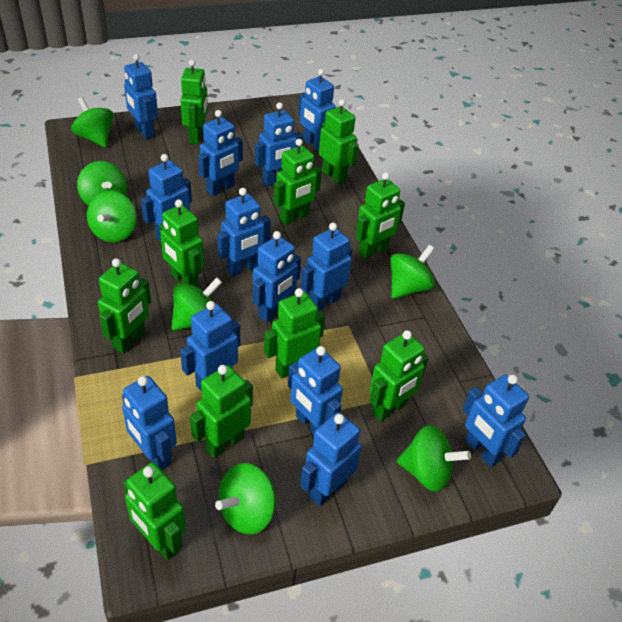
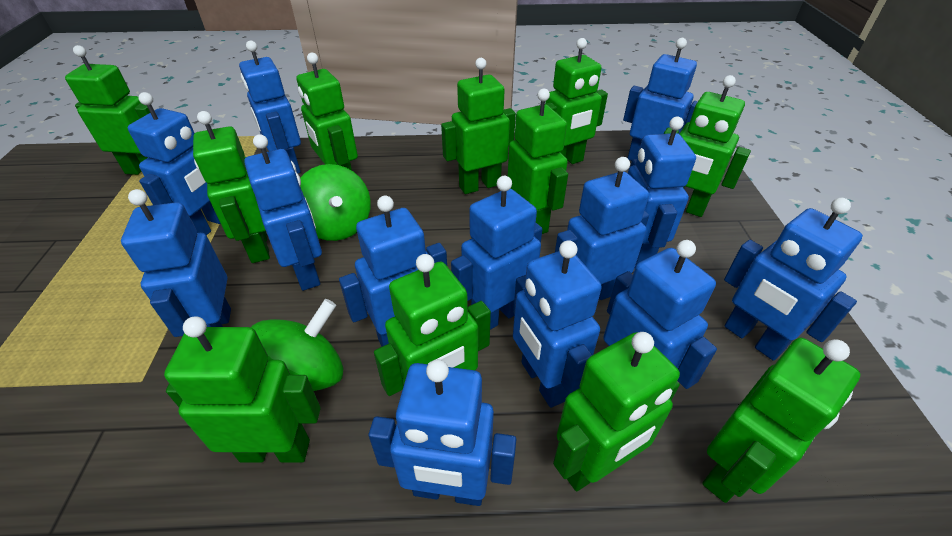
green robot: [98,258,151,353] [123,462,186,560] [159,199,204,287] [181,59,208,144] [190,365,253,458] [264,288,325,379] [274,139,322,225] [319,99,359,184] [355,172,405,259] [369,330,428,421] = 10 -> [65,45,150,175] [164,316,321,463] [193,111,270,263] [297,52,358,170] [374,254,491,396] [441,58,516,194] [507,89,568,234] [545,38,608,164] [553,332,680,491] [664,75,751,217] [702,338,860,503] = 11
green spinning top: [72,97,113,147] [77,161,127,206] [87,191,136,242] [171,278,222,330] [215,463,276,534] [391,245,435,299] [397,425,471,492] = 7 -> [251,299,343,391] [300,164,371,241] = 2

